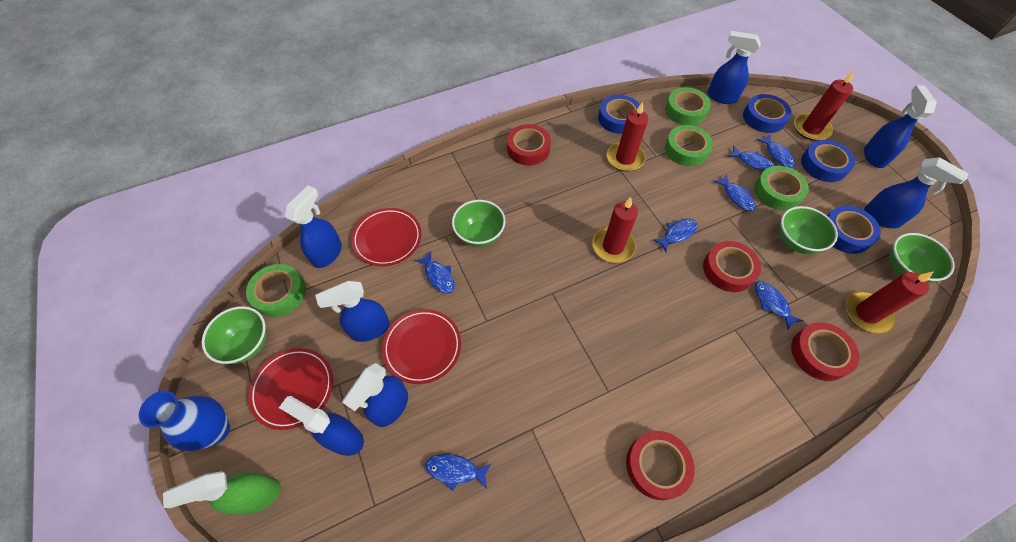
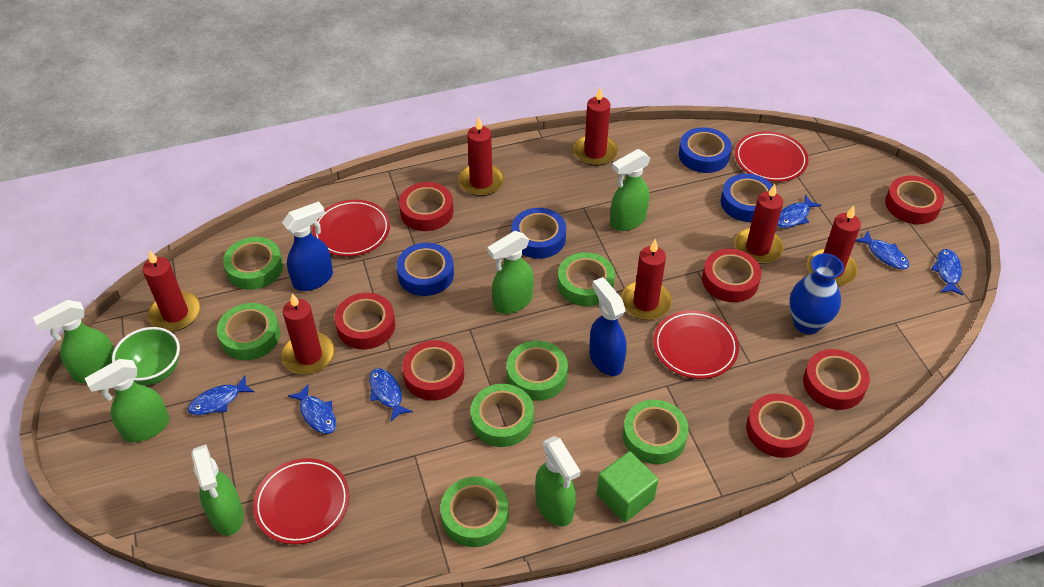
blue fish: [415,251,455,294] [425,454,492,491] [653,218,697,252] [713,175,756,211] [728,146,775,171] [754,281,803,330] [756,135,795,168] = 7 -> [188,375,254,415] [288,384,336,434] [369,368,413,421] [777,194,821,228] [855,231,909,269] [931,249,964,295] = 6
blue spray bottle: [279,396,364,456] [285,186,342,268] [315,281,390,342] [342,363,408,427] [707,31,761,104] [864,85,937,168] [864,157,969,229] = 7 -> [282,201,333,291] [589,277,626,376] = 2
green bowl: [201,306,267,364] [452,200,506,247] [779,206,838,254] [889,233,955,283] = 4 -> [112,327,180,385] = 1
green cube: none = 0 -> [597,451,658,522] = 1
green spray bottle: [163,471,281,515] = 1 -> [33,300,114,383] [85,359,169,442] [191,444,244,536] [487,231,534,314] [535,436,580,527] [610,149,651,231] = 6
green tape: [246,264,306,317] [665,87,711,125] [665,125,713,166] [754,166,809,210] = 4 -> [217,303,280,360] [223,237,283,290] [440,477,509,547] [471,384,534,447] [507,341,568,401] [558,252,615,306] [623,400,689,464] = 7
red candle: [592,197,638,263] [607,102,648,172] [794,71,854,141] [845,271,934,334] = 4 -> [143,250,200,331] [281,293,335,375] [458,117,504,196] [573,88,618,166] [621,239,672,320] [734,184,784,264] [807,206,861,286] = 7
red plate: [248,348,333,430] [351,208,421,266] [382,309,461,384] = 3 -> [253,458,349,545] [312,199,390,257] [653,310,739,379] [735,131,808,182] = 4
red tape: [507,124,551,165] [626,431,695,500] [703,241,761,292] [791,322,859,381] = 4 -> [334,293,395,349] [399,182,453,231] [402,340,464,401] [702,249,762,302] [746,394,814,458] [803,349,870,410] [885,176,944,224] = 7

